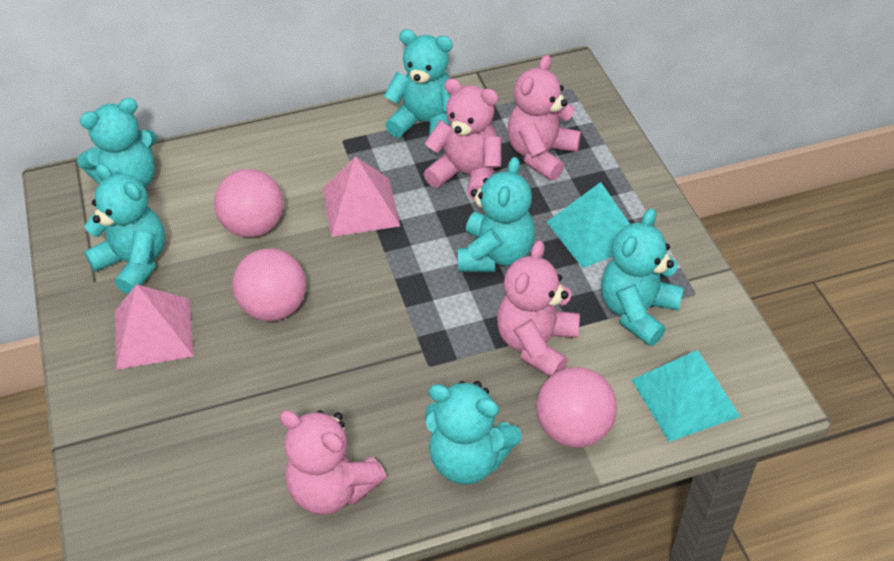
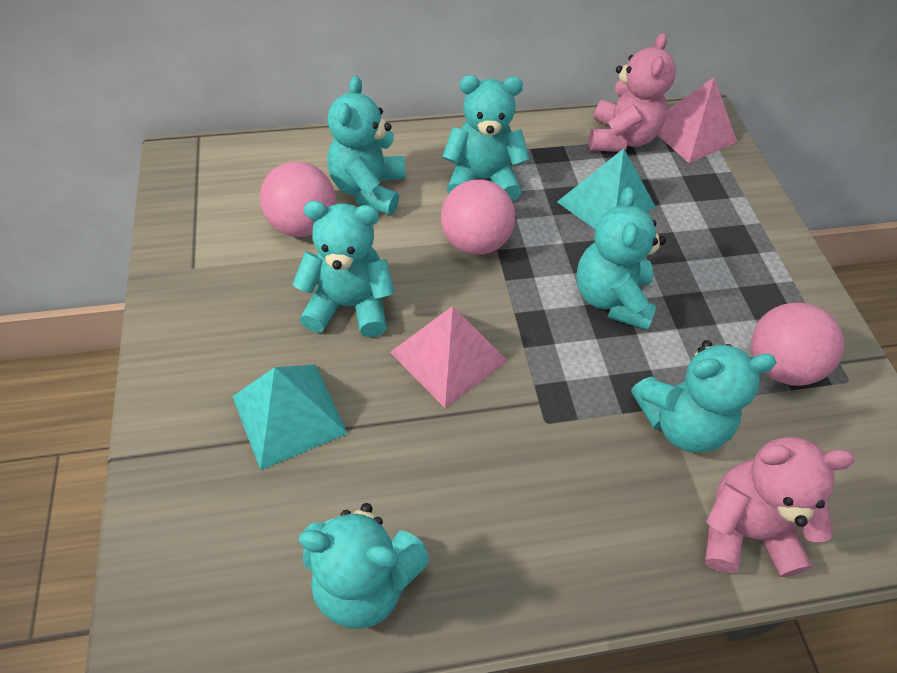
pink teddy bear: [280,410,386,515] [424,78,501,200] [497,241,580,376] [507,55,581,180] = 4 -> [589,33,676,152] [705,437,855,577] = 2

